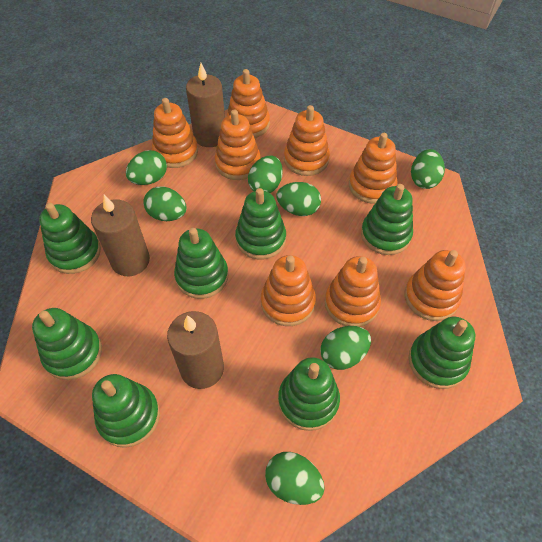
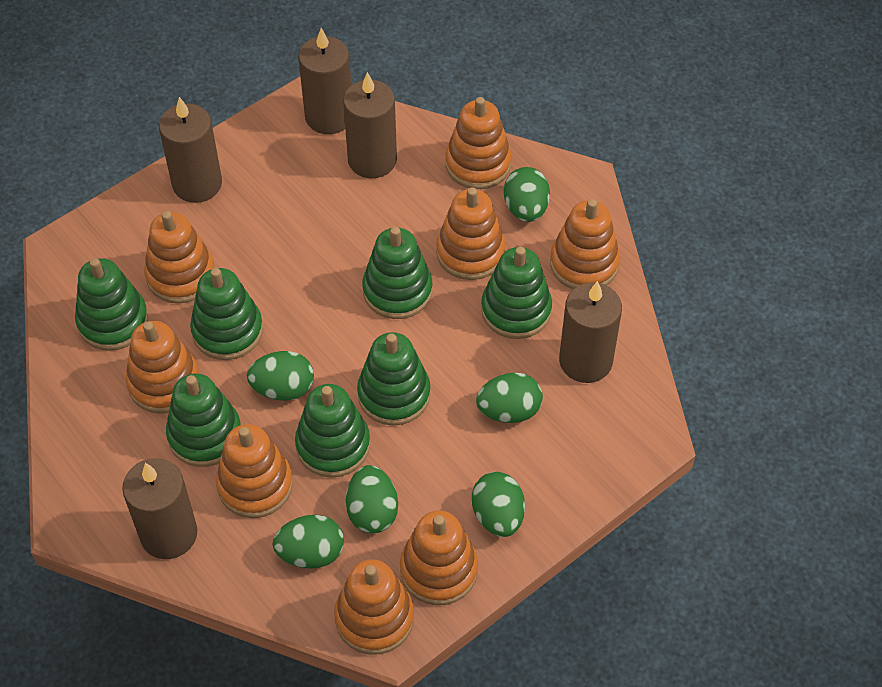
brown candle: [91,195,150,276] [167,311,224,389] [186,63,225,147] = 3 -> [122,458,197,559] [159,97,222,203] [298,28,351,134] [343,72,397,178] [559,281,622,383] = 5
green egg: [126,150,167,185] [143,187,186,221] [248,156,283,193] [265,452,325,505] [276,182,321,216] [320,326,371,370] [411,149,445,189] = 7 -> [247,351,314,400] [273,515,344,569] [346,465,398,534] [472,472,525,537] [476,373,543,423] [504,167,550,222] = 6
green stacking toy: [32,308,102,380] [39,203,101,274] [92,374,160,448] [174,228,229,299] [235,188,286,260] [278,357,340,431] [361,184,413,255] [409,317,475,389] = 8 -> [75,258,148,351] [166,373,241,467] [190,268,263,360] [295,384,370,478] [357,332,431,426] [362,227,432,319] [481,247,552,339] = 7

